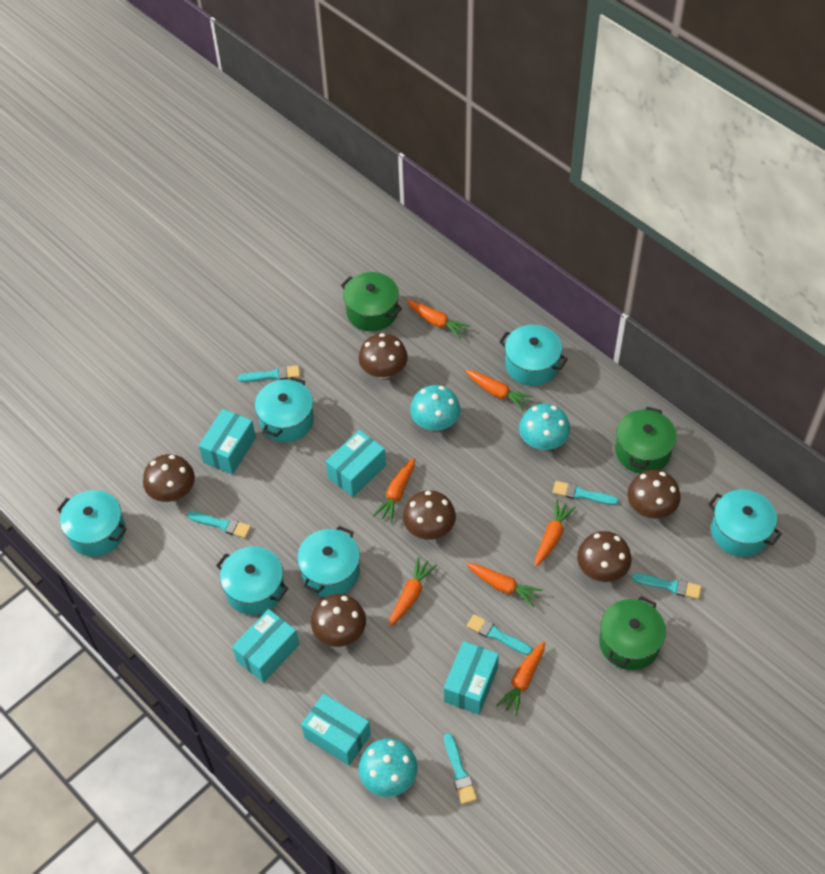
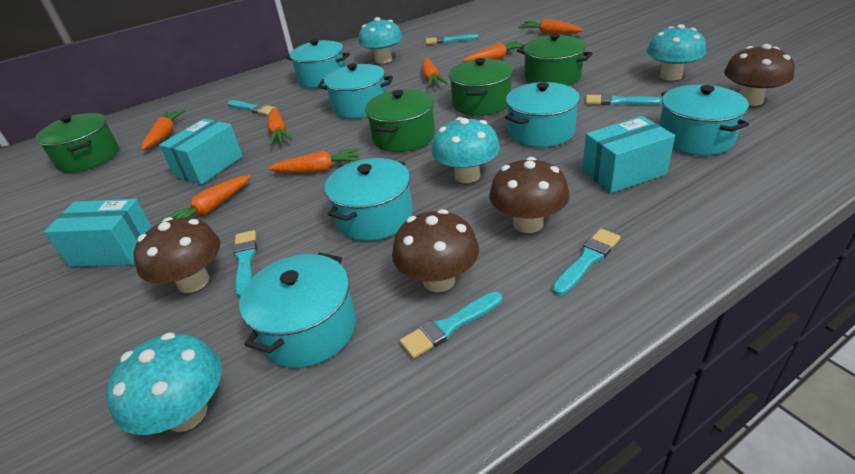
brown mushroom: [143,454,195,502] [311,594,366,647] [359,333,408,379] [403,490,456,540] [577,531,632,582] [627,470,680,519] = 6 -> [133,217,221,293] [392,209,479,292] [489,157,570,233] [724,44,795,106] = 4
green pot: [341,272,402,331] [599,596,666,670] [615,407,677,473] = 3 -> [36,113,119,173] [365,89,435,152] [448,58,513,116] [517,33,593,86] = 4
turquoise box: [199,409,256,475] [232,609,299,683] [301,694,371,766] [326,430,386,497] [444,641,499,715] = 5 -> [44,199,152,267] [159,119,243,185] [582,116,675,193] = 3
turquoise mushroom: [359,738,418,797] [410,385,461,431] [519,404,570,450] = 3 -> [106,332,222,435] [359,17,403,63] [432,117,500,183] [647,24,706,81] = 4

